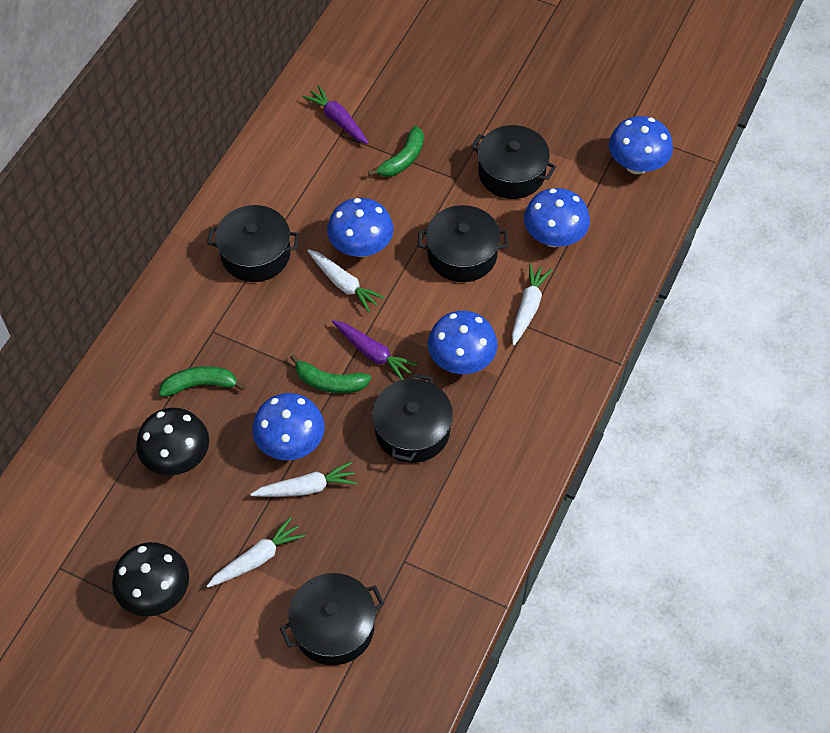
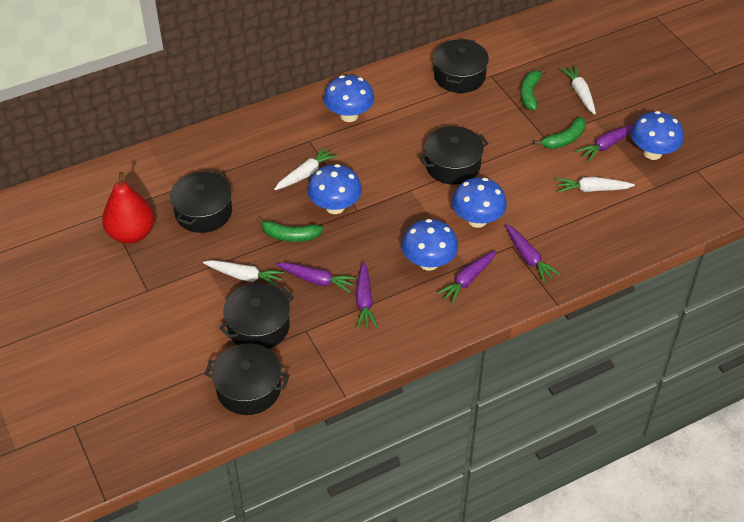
black mushroom: [112,542,189,616] [136,408,209,476] = 2 -> none = 0
purple carrot: [303,85,369,144] [332,320,418,380] = 2 -> [276,262,357,293] [355,262,378,328] [437,250,497,304] [505,224,560,283] [576,124,634,162] = 5
red pear: none = 0 -> [102,172,154,244] = 1

